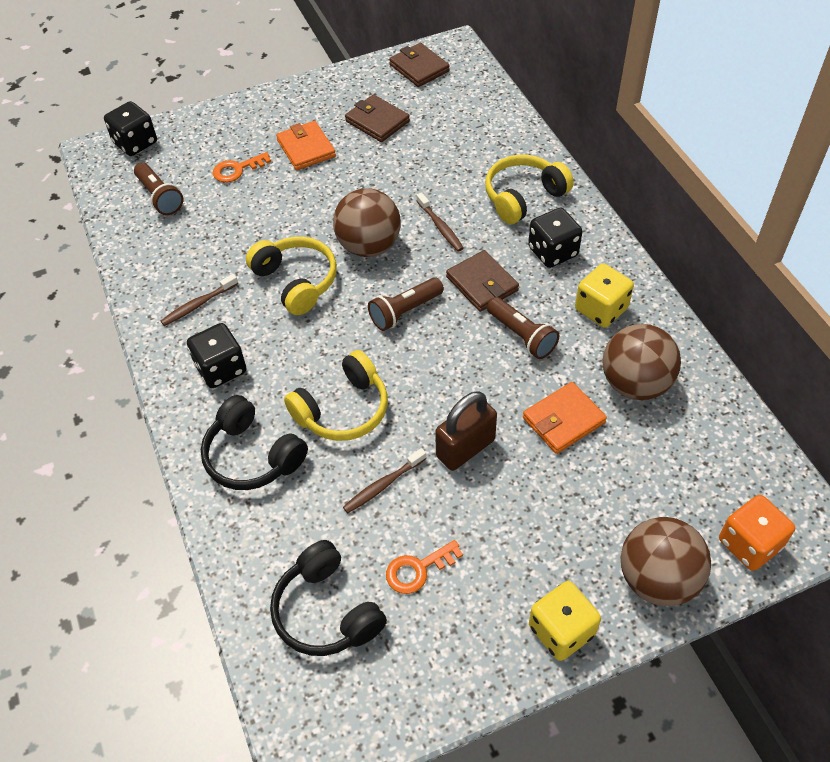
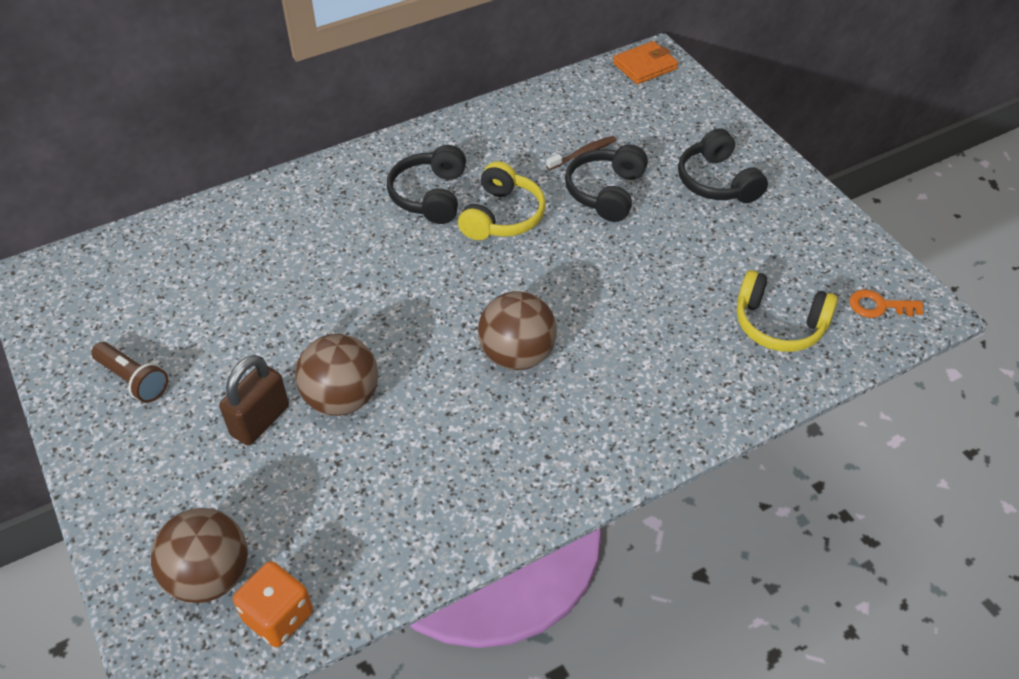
black dice: [104,101,157,156] [187,323,247,388] [528,208,582,268] = 3 -> none = 0
black headphones: [201,395,308,490] [270,540,387,656] = 2 -> [387,145,466,224] [565,145,648,222] [678,128,768,203] = 3
brown flashlight: [134,163,183,215] [368,277,444,331] [487,297,559,359] = 3 -> [91,342,168,403] = 1
brown toothbrush: [161,274,238,326] [343,448,426,513] [416,192,464,252] = 3 -> [546,136,616,170] = 1
brown wallet: [345,94,410,142] [389,43,450,87] [446,250,519,312] = 3 -> none = 0
orange key: [213,152,271,183] [386,540,463,594] = 2 -> [850,290,924,318] = 1
orange wallet: [276,121,336,170] [523,382,607,454] = 2 -> [613,41,678,84] = 1
yellow dice: [529,581,601,661] [575,264,634,328] = 2 -> none = 0
yellow headphones: [246,237,337,315] [284,350,388,441] [485,155,574,224] = 3 -> [458,161,546,240] [737,270,838,352] = 2

